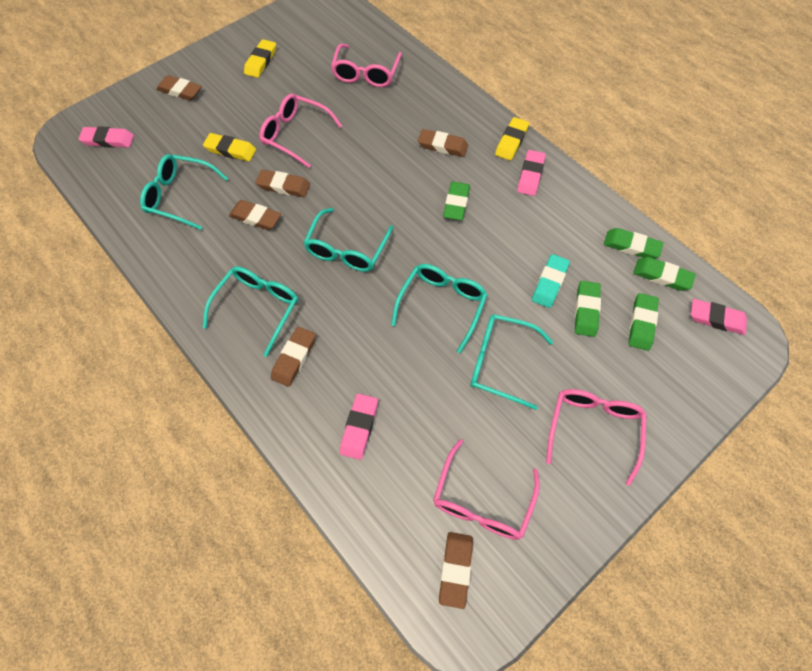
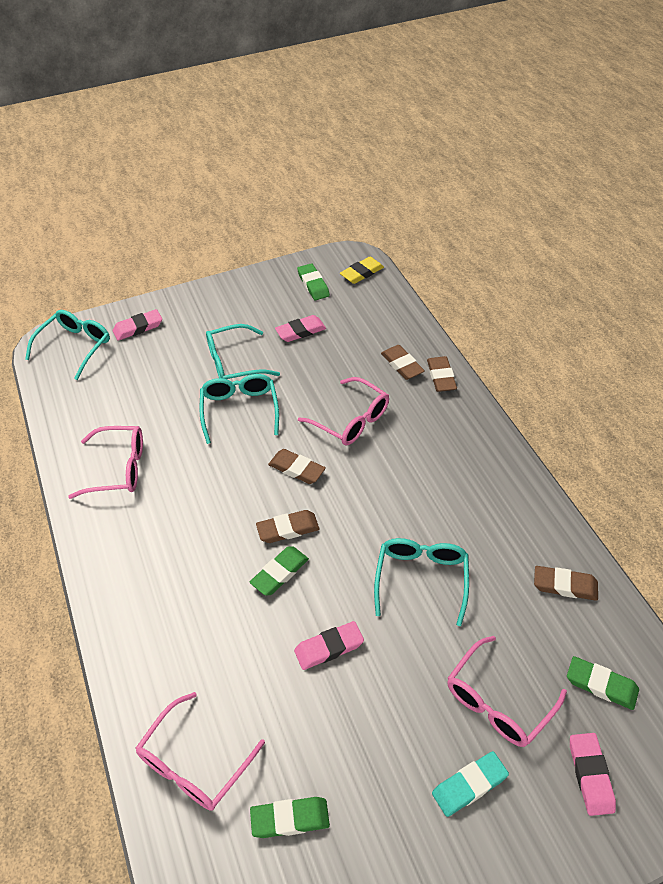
brown eraser: [156,75,202,101] [229,200,281,230] [256,170,310,197] [271,327,316,387] [418,129,468,157] [439,532,473,609] = 6 -> [256,510,319,543] [268,449,326,484] [381,345,425,380] [427,356,457,392] [534,566,598,601] = 5
green eraser: [443,182,470,220] [575,281,601,337] [604,228,663,259] [628,293,659,351] [633,257,696,291] = 5 -> [250,546,309,596] [250,797,330,838] [297,263,330,300] [567,656,639,710] = 4
turquoise glasses: [140,154,228,230] [203,266,298,357] [303,208,394,272] [391,264,488,353] [470,314,553,410] = 5 -> [25,310,110,380] [200,374,279,444] [206,324,280,379] [374,538,469,626] = 4
yellow eraser: [203,133,256,161] [244,39,276,78] [495,117,529,161] = 3 -> [340,257,384,284] = 1

